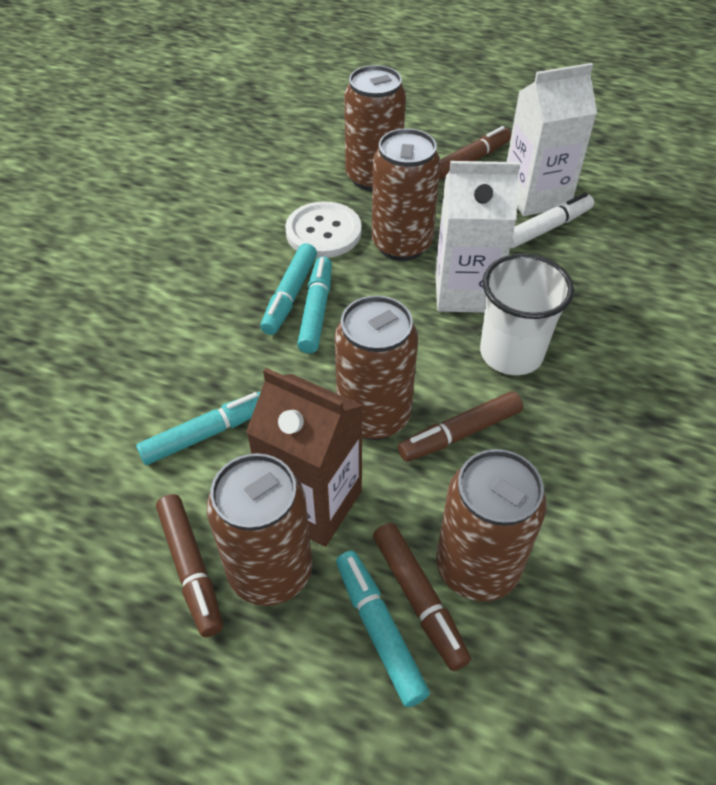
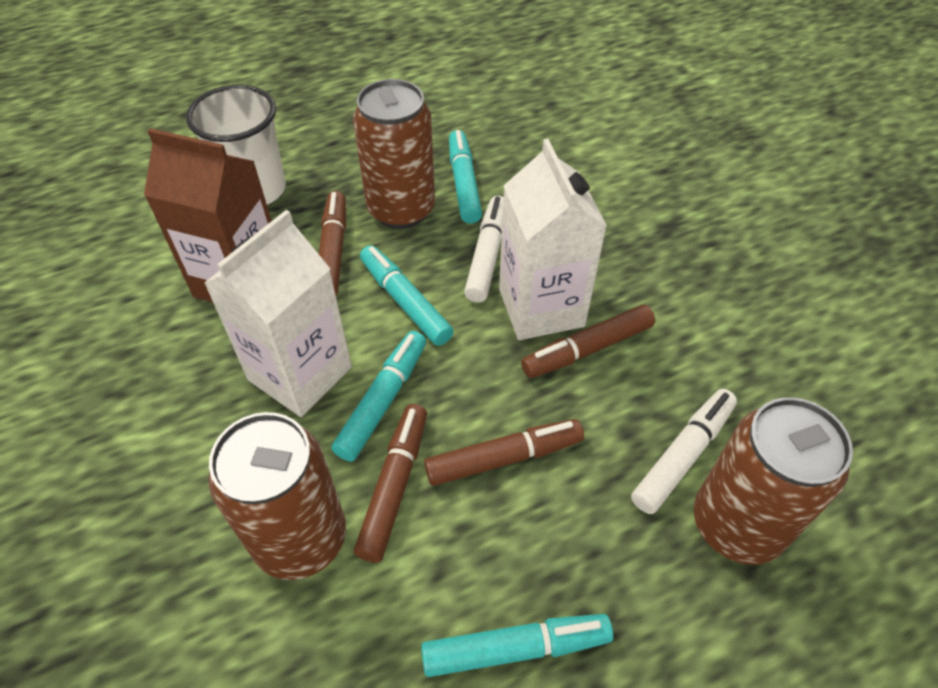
brown can: [207,453,312,606] [334,295,418,440] [344,65,406,191] [372,128,441,261] [436,449,547,601] = 5 -> [208,412,346,580] [353,79,435,229] [694,397,853,565] = 3
white button: [285,201,362,258] = 1 -> none = 0
white marker: [510,193,594,248] = 1 -> [464,196,504,303] [631,389,737,514] = 2

